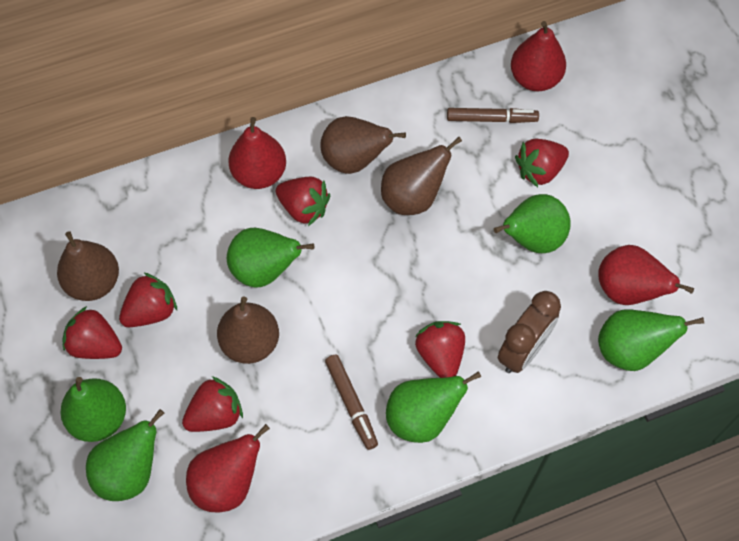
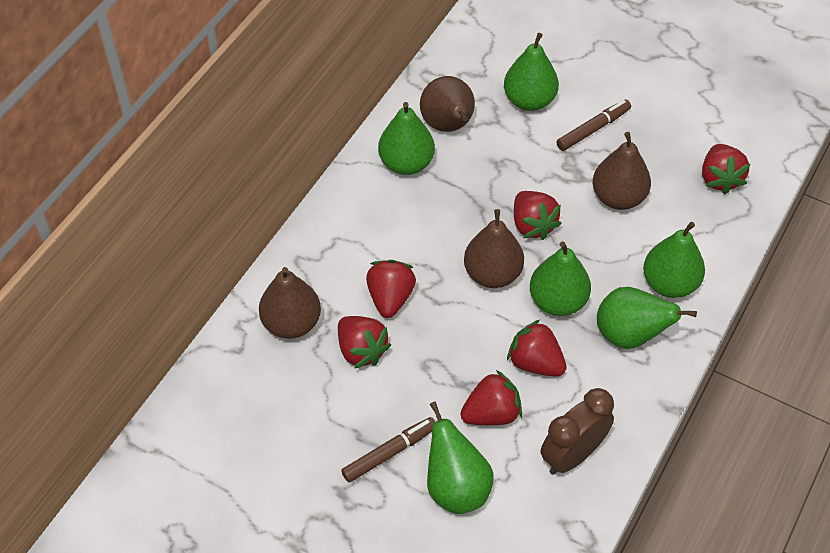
red pear: [186,424,270,513] [228,117,286,189] [511,21,566,92] [598,245,694,305] = 4 -> none = 0

